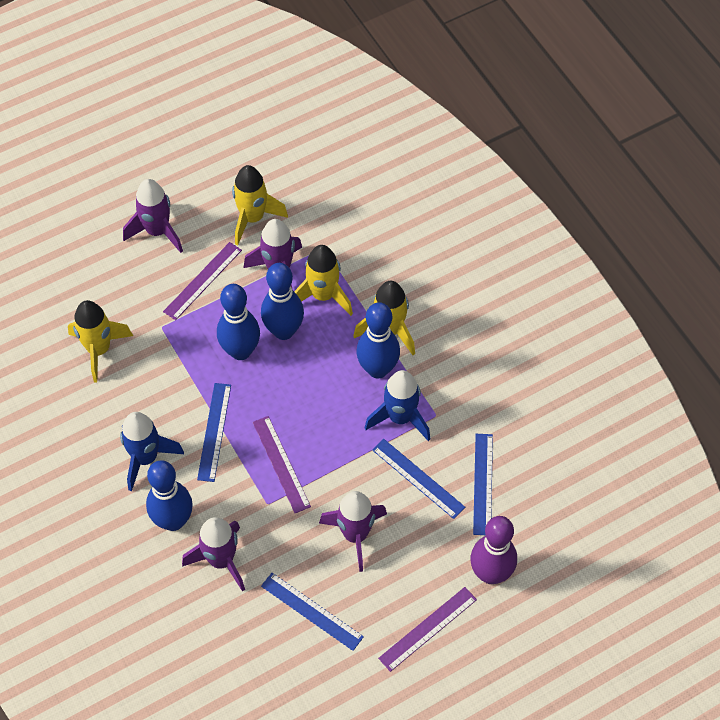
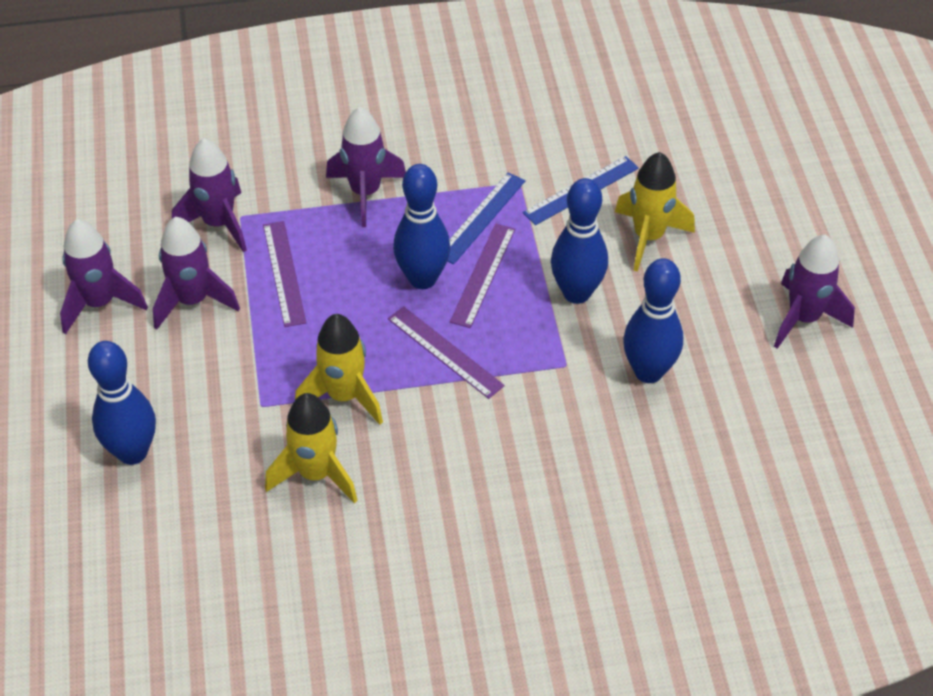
blue rocket: [120,412,184,491] [364,370,430,441] = 2 -> none = 0
blue ruler: [197,383,231,482] [261,573,364,651] [372,439,465,519] [473,434,493,535] = 4 -> [448,172,525,264] [523,156,639,225] = 2
purple bowling pin: [470,516,517,584] = 1 -> none = 0
purple rocket: [123,179,183,253] [182,517,245,592] [244,219,302,288] [319,491,387,572] = 4 -> [60,219,148,334] [153,217,240,330] [172,138,247,252] [326,107,406,227] [774,235,855,349] = 5
yellow rocket: [68,300,133,383] [232,165,288,245] [294,245,353,316] [353,281,415,355] = 4 -> [265,393,358,504] [295,314,383,425] [615,152,695,272] = 3

